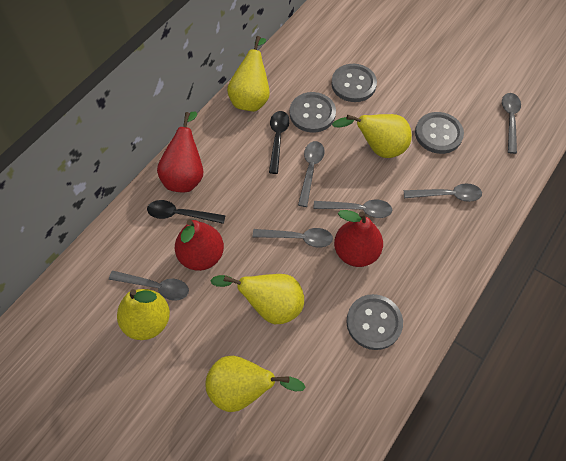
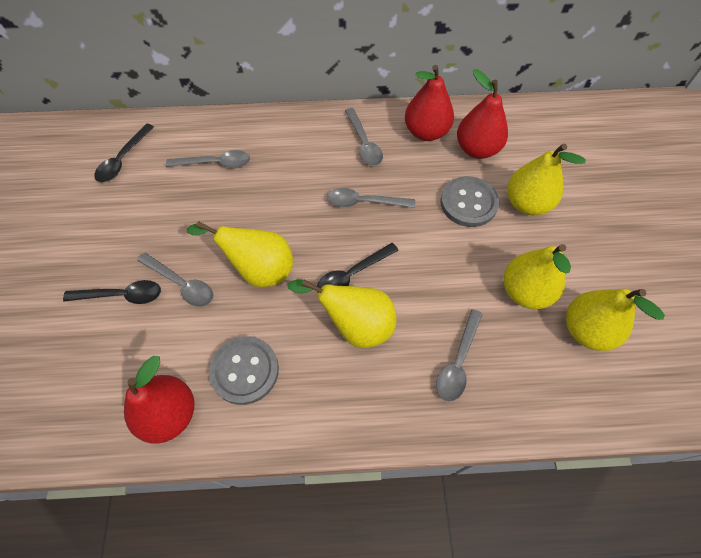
black spoon: [147,200,226,224] [269,111,290,174] = 2 -> [63,280,161,304] [94,124,154,182] [317,243,399,288] = 3
grey button: [290,92,336,133] [331,64,377,102] [346,294,403,350] [415,112,464,154] = 4 -> [209,336,279,405] [440,176,499,227] = 2
grey spoon: [109,271,189,301] [253,228,333,247] [298,141,325,207] [313,200,392,218] [404,183,482,202] [502,93,521,154] = 6 -> [137,253,213,307] [166,150,250,168] [327,188,415,208] [345,108,383,166] [436,309,483,402] = 5

